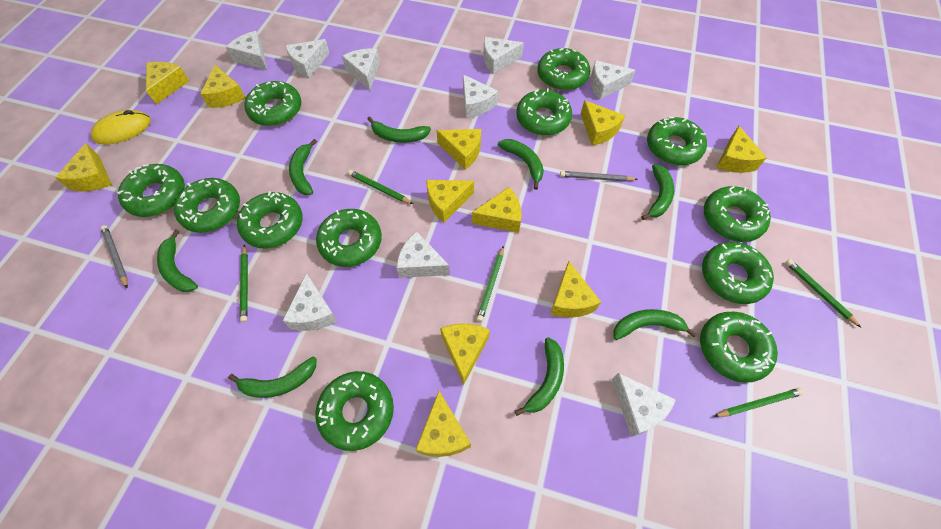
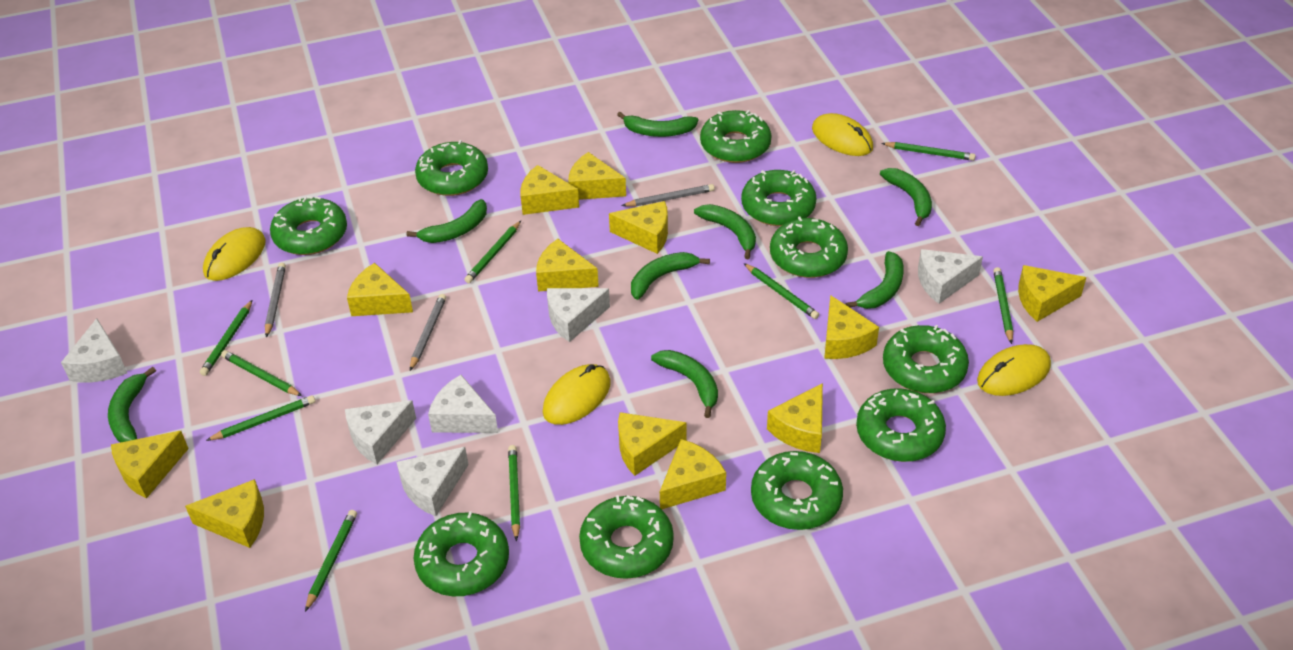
green donut: [117,164,185,217] [174,178,240,233] [237,191,303,248] [244,81,302,126] [315,371,394,451] [316,209,382,267] [516,88,572,135] [538,48,590,90] [647,117,707,165] [700,312,778,383] [702,242,774,304] [704,186,771,242] = 12 -> [270,196,347,255] [413,511,509,596] [415,140,488,196] [579,495,674,579] [700,110,772,163] [741,170,817,226] [751,451,843,530] [770,216,848,278] [856,388,946,462] [883,325,969,393] = 10
green pencil: [240,245,248,322] [348,170,413,204] [476,246,504,322] [713,388,804,417] [785,259,861,327] = 5 -> [200,300,252,376] [206,395,315,441] [221,350,302,396] [305,510,357,612] [464,221,521,283] [508,445,520,541] [744,263,819,319] [881,142,976,161] [993,267,1013,344] = 9
grey pencil: [101,225,128,288] [560,171,638,182] = 2 -> [265,263,286,337] [410,294,446,371] [622,184,715,206] = 3
white cheese: [226,31,267,70] [283,273,337,331] [285,39,330,78] [342,48,380,90] [397,231,450,278] [463,74,498,118] [483,37,524,74] [590,60,636,100] [612,373,676,437] = 9 -> [61,318,127,382] [345,400,416,464] [396,447,468,516] [428,375,498,433] [547,288,610,342] [918,249,983,304] = 6
yellow cheese: [55,143,112,192] [146,62,189,105] [200,65,246,108] [415,391,471,457] [427,180,474,223] [436,129,481,170] [440,324,490,385] [472,187,522,233] [550,261,601,318] [581,100,625,145] [716,126,767,173] = 11 -> [111,431,189,499] [185,479,264,548] [347,263,413,316] [520,165,579,215] [536,239,599,291] [568,152,626,200] [609,201,668,254] [618,412,686,476] [660,439,726,509] [767,383,823,453] [824,295,879,359] [1018,265,1086,322] = 12
yellow mouse: [91,110,151,145] = 1 -> [203,227,266,281] [543,364,611,425] [812,113,873,156] [977,344,1051,396] = 4

